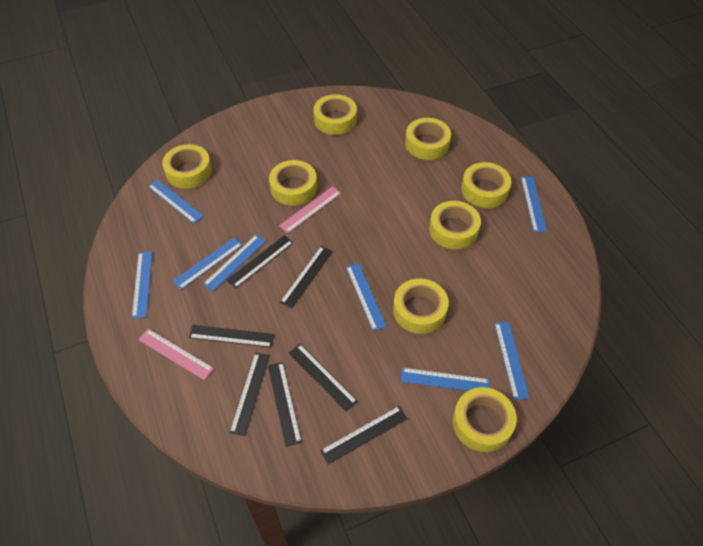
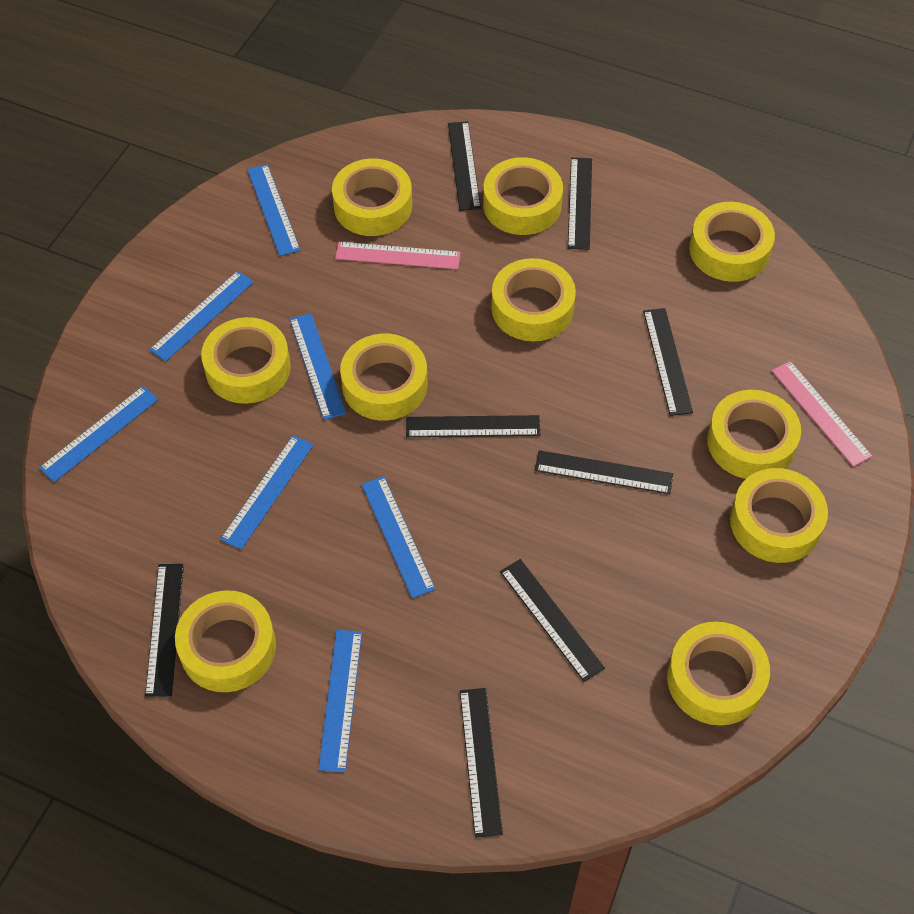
black ruler: [189,325,274,347] [226,235,294,288] [229,352,270,436] [268,362,302,447] [280,246,333,308] [289,344,358,412] [320,406,408,465] = 7 -> [145,564,184,698] [406,415,540,437] [448,121,481,211] [460,688,503,838] [500,559,605,682] [535,450,673,494] [568,157,592,250] [643,308,693,416] = 8
blue ruler: [132,251,153,318] [148,179,204,224] [172,237,243,290] [203,235,266,291] [346,263,387,331] [401,368,490,391] [494,322,529,400] [521,177,547,232] = 8 -> [39,386,158,482] [149,271,254,362] [220,435,313,550] [247,164,300,256] [290,313,346,420] [318,630,362,772] [362,476,435,598] = 7
yellow tape: [162,144,212,189] [269,160,317,206] [313,94,357,135] [393,279,449,334] [405,118,451,160] [429,201,481,250] [453,387,517,452] [461,162,511,208] = 8 -> [175,590,276,692] [201,317,291,404] [332,159,412,236] [340,334,428,421] [483,157,563,235] [491,258,576,341] [667,622,770,726] [689,202,775,282] [707,390,801,479] [730,468,828,563] = 10

